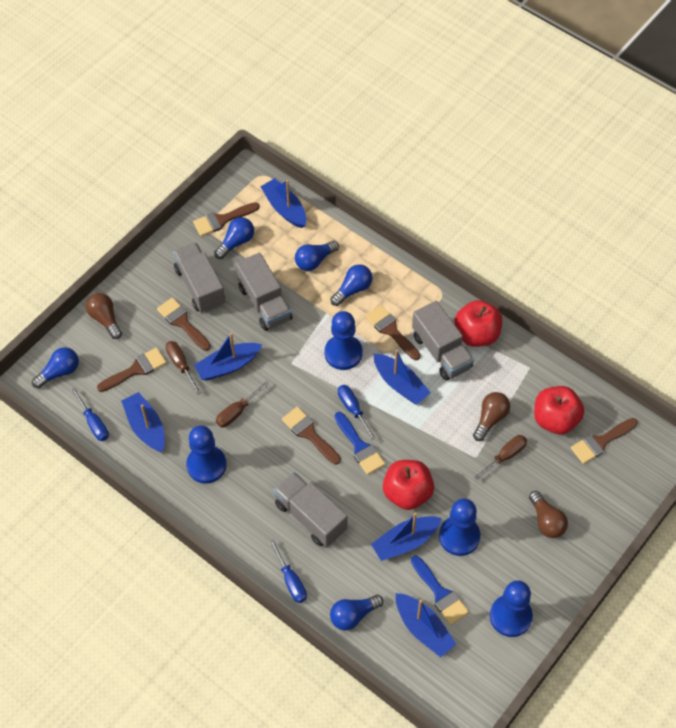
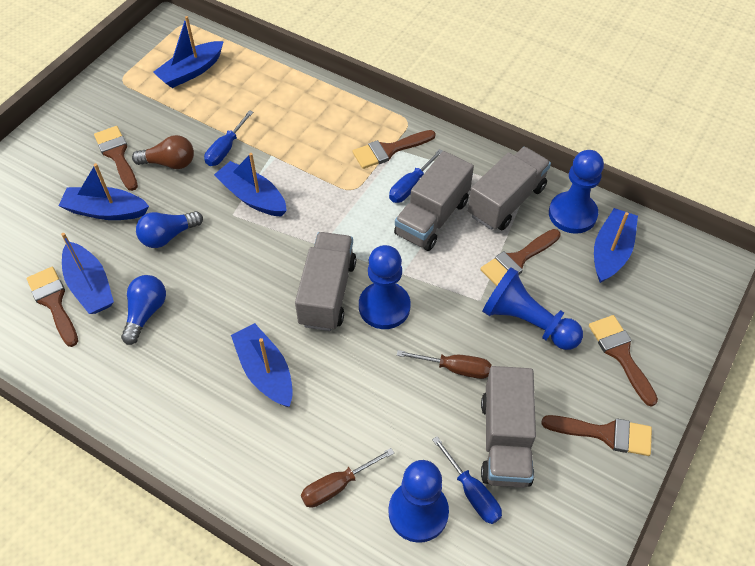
blue brush: [334,412,385,475] [411,555,469,625] = 2 -> none = 0
blue light bulb: [32,347,79,388] [214,217,254,259] [295,241,339,271] [330,264,373,306] [330,595,384,630] = 5 -> [121,275,166,345] [136,211,203,248] = 2
brown light bulb: [86,293,122,339] [473,392,510,441] [529,491,568,538] = 3 -> [132,135,194,169] = 1
brown screwdriver: [166,341,201,395] [216,381,270,427] [473,435,527,481] = 3 -> [301,448,394,508] [397,350,492,379] = 2
red apple: [383,460,434,510] [454,300,502,347] [534,386,584,434] = 3 -> none = 0

